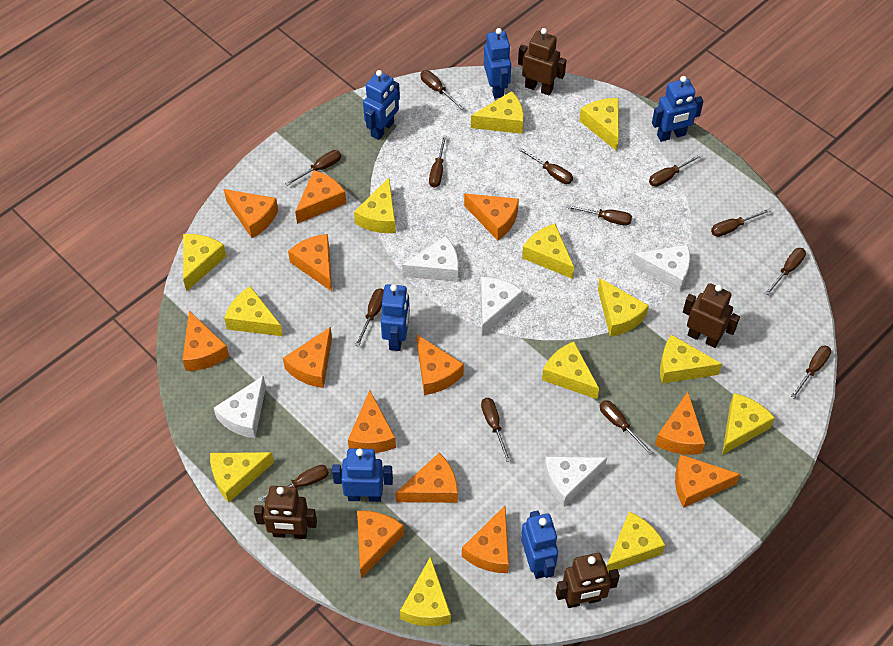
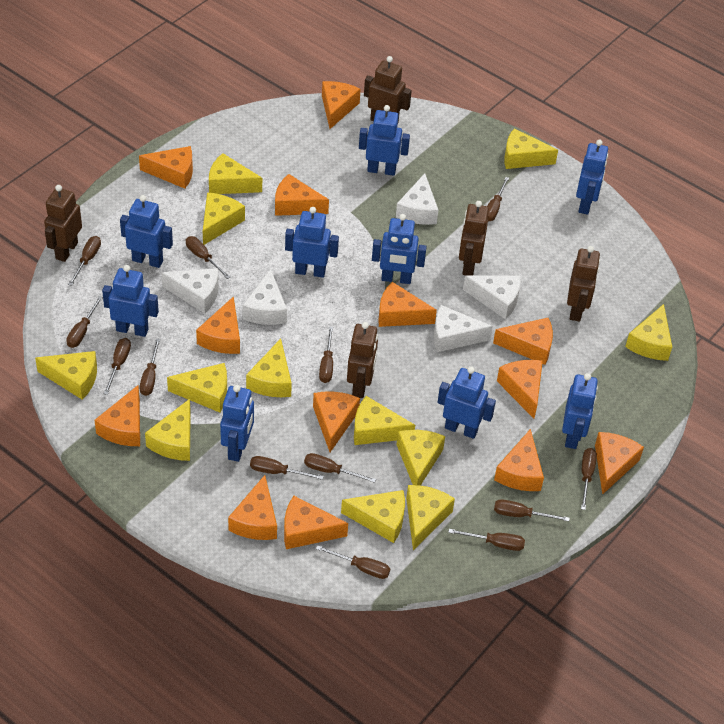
blue robot: [332,448,393,502] [363,70,400,140] [381,284,410,351] [484,28,511,99] [521,511,558,579] [652,76,704,142] = 6 -> [102,265,159,337] [120,195,173,268] [220,385,254,462] [285,207,339,278] [359,105,410,176] [372,214,427,284] [437,366,496,439] [562,373,598,449] [576,139,608,215] = 9
brown robot: [254,486,317,539] [518,28,567,96] [556,553,620,608] [683,283,740,348] = 4 -> [44,185,82,262] [347,322,378,398] [364,56,412,123] [459,201,489,276] [567,246,600,321] = 5
yellow cheese: [183,234,226,291] [210,452,274,502] [224,286,283,336] [354,178,396,233] [400,556,451,626] [471,91,524,134] [522,224,574,279] [542,342,599,399] [579,98,619,151] [598,278,649,337] [606,511,665,573] [660,334,722,384] [722,393,775,455] = 13 -> [35,351,97,400] [145,399,191,461] [167,363,227,412] [203,192,245,245] [209,153,262,194] [246,339,292,397] [341,490,405,543] [354,396,415,445] [397,430,445,486] [406,485,455,550] [504,128,558,169] [625,304,672,361] = 12

